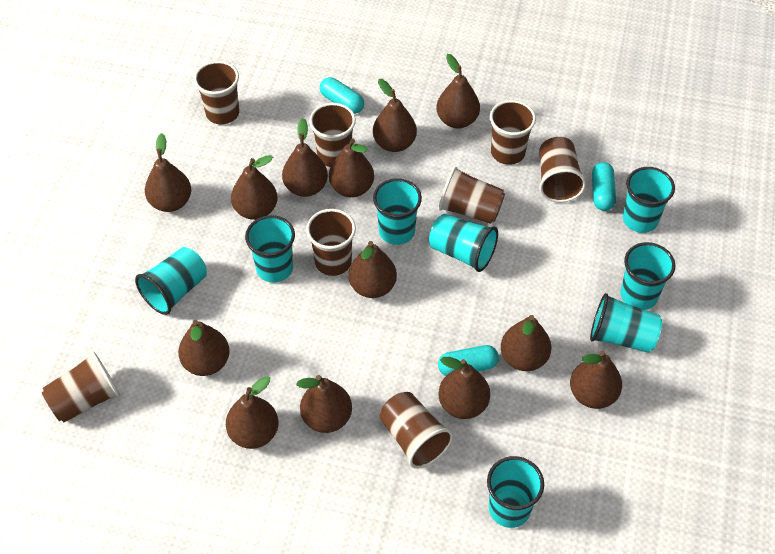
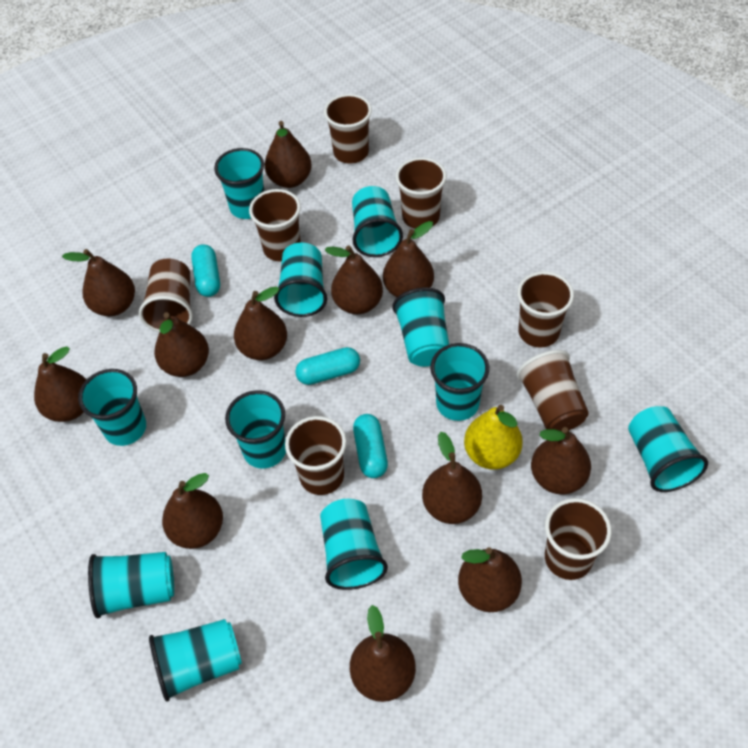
brown pear: [145,133,191,212] [178,320,230,376] [226,376,279,449] [231,155,277,220] [282,118,328,197] [296,375,352,433] [329,138,374,197] [348,241,397,298] [373,79,417,152] [437,54,480,129] [438,357,490,419] [501,315,551,371] [570,351,622,409] = 13 -> [34,346,86,422] [62,249,135,317] [154,312,209,377] [162,473,223,549] [234,286,287,360] [265,121,312,188] [325,245,383,314] [350,605,416,702] [383,221,434,297] [422,432,482,524] [458,547,522,612] [531,427,591,495] = 12
turquoise cup: [135,247,207,315] [245,215,295,283] [373,178,422,245] [429,214,498,272] [487,456,544,528] [590,293,662,353] [620,242,675,310] [623,167,675,233] = 8 -> [78,369,146,446] [88,552,174,619] [149,619,242,702] [214,148,264,219] [225,390,286,469] [274,242,327,317] [320,499,388,590] [352,186,403,257] [392,288,449,367] [430,343,489,421] [628,406,708,492] = 11
yellow pear: none = 0 -> [464,405,523,470] = 1

